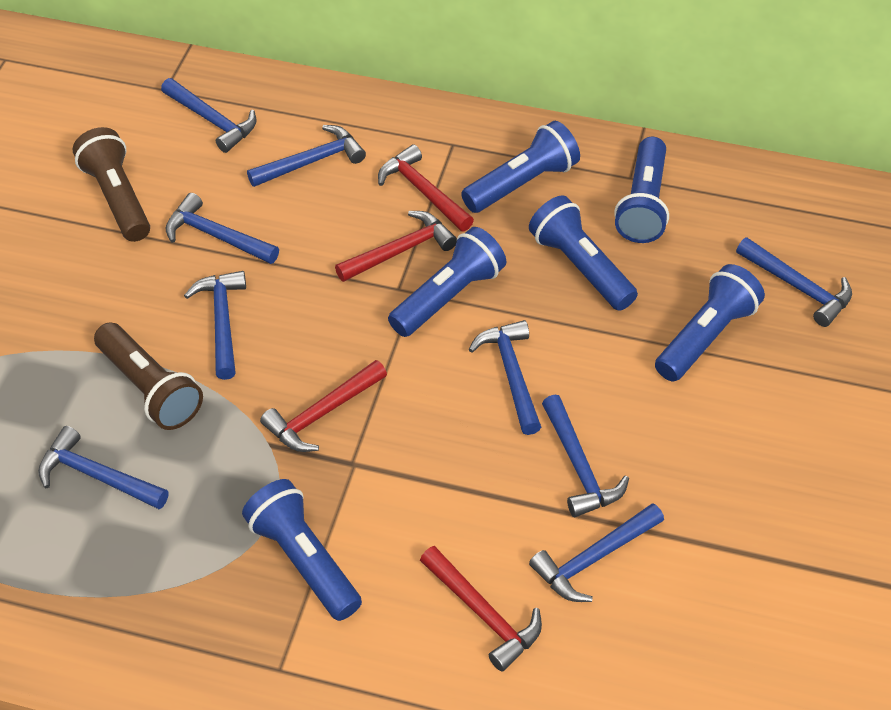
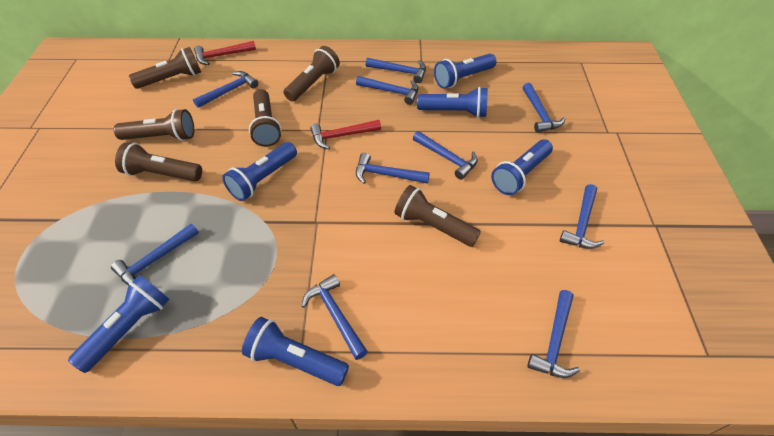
blue hammer: [38,426,168,509] [161,78,257,153] [166,193,279,264] [184,271,246,380] [247,125,366,187] [469,320,541,435] [529,503,664,602] [542,395,629,517] [736,237,852,327] = 9 -> [111,223,199,285] [193,71,258,108] [302,274,368,360] [356,76,418,105] [356,153,430,184] [366,58,426,83] [413,131,478,180] [523,83,565,133] [527,290,580,378] [560,184,604,249] = 10
brown flashlight: [73,127,150,242] [94,322,203,430] = 2 -> [114,109,194,141] [115,142,202,181] [129,47,201,89] [249,89,281,147] [283,46,340,102] [394,185,481,247] = 6
red hammer: [260,360,387,452] [335,211,457,282] [378,144,474,231] [420,546,542,672] = 4 -> [194,41,256,65] [310,120,381,149] = 2

